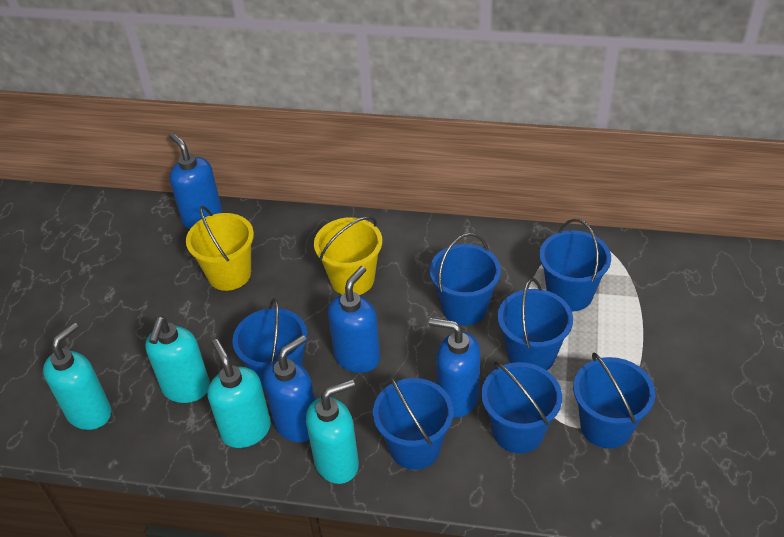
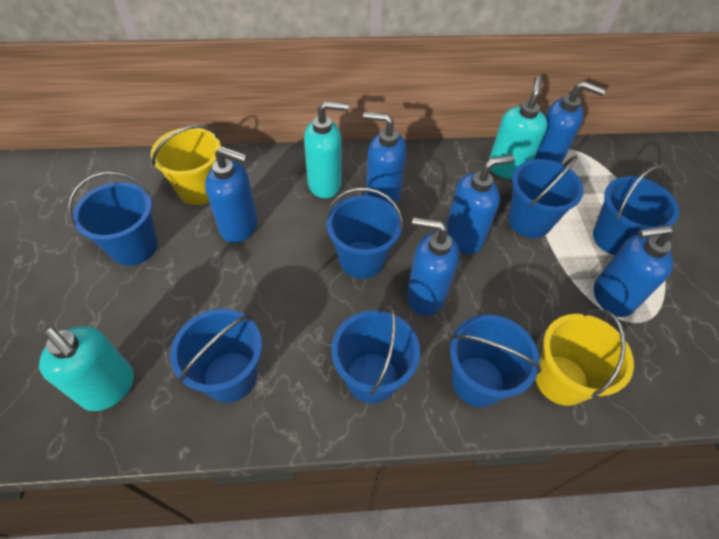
blue soap dispenser: [169,133,222,229] [263,335,315,442] [328,266,380,373] [429,318,481,418] = 4 -> [205,147,258,243] [363,112,407,206] [407,217,459,316] [446,155,514,254] [534,81,606,164] [594,225,674,317] = 6
turquoise soap dispenser: [43,322,111,430] [145,317,210,403] [207,339,271,448] [306,379,359,484] = 4 -> [39,326,134,411] [304,101,349,198] [489,76,548,179] = 3

